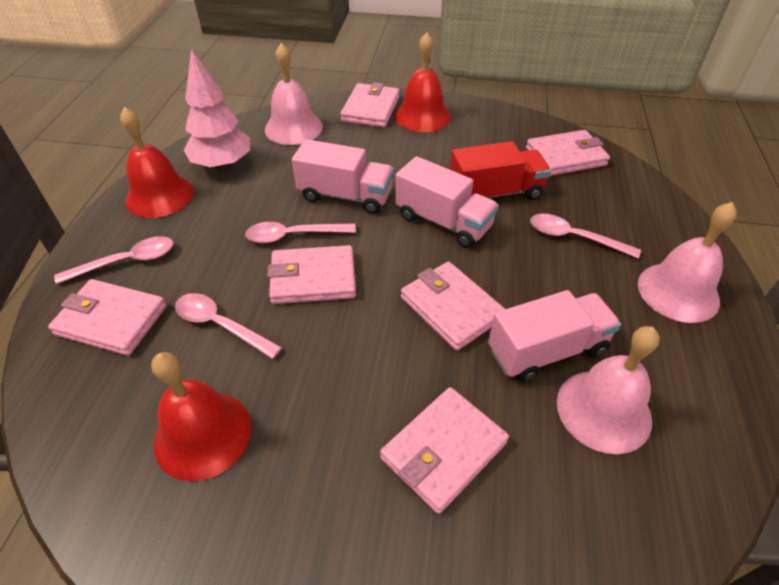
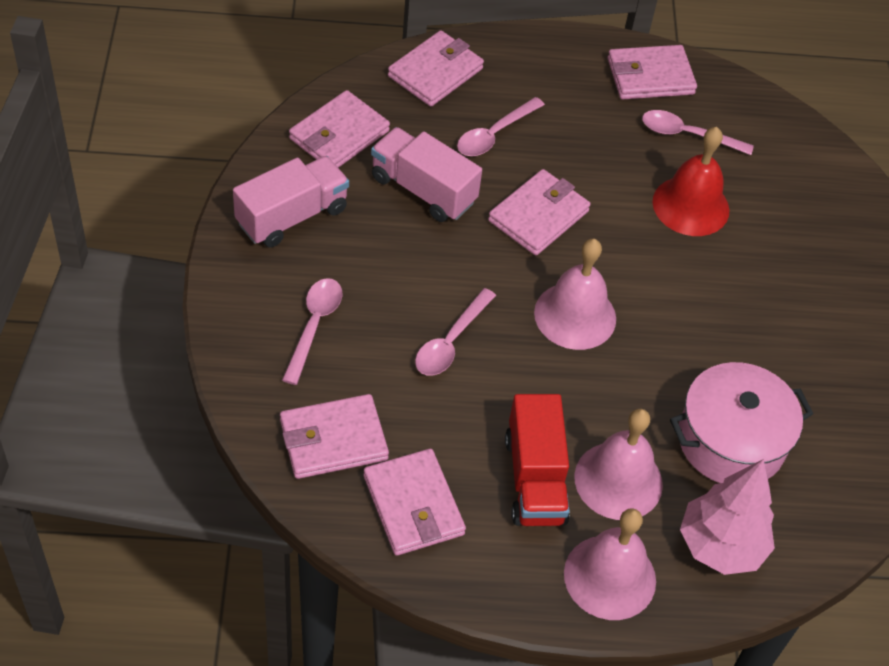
pink pot: none = 0 -> [670,362,813,483] = 1
pink truck: [292,139,394,214] [395,156,499,248] [488,290,621,382] = 3 -> [233,156,349,247] [371,127,482,222] = 2
red bell: [120,107,194,218] [151,352,252,481] [395,32,451,132] = 3 -> [652,127,729,236] = 1

